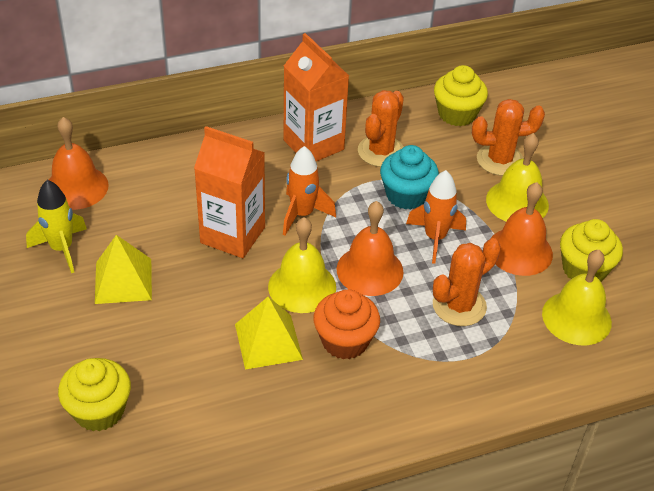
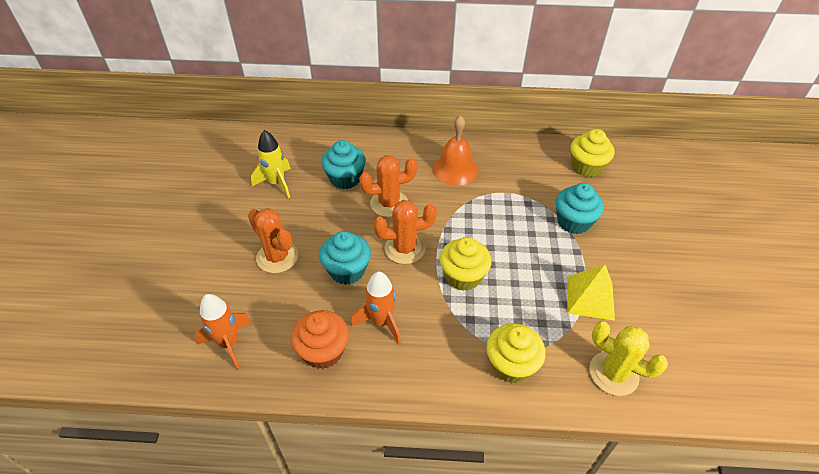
orange bell: [49,117,109,210] [336,201,404,296] [490,182,553,276] = 3 -> [433,115,478,186] = 1
orange carton: [194,126,265,258] [284,33,349,161] = 2 -> none = 0
turquoise cupcake: [380,145,439,210] = 1 -> [319,231,371,285] [321,140,366,189] [556,183,604,234] = 3
yellow bell: [268,217,336,313] [486,133,549,221] [542,250,612,345] = 3 -> none = 0
yellow cactus: none = 0 -> [589,321,668,396] = 1
yellow pyramid: [95,235,152,304] [235,296,303,369] = 2 -> [567,264,615,321] = 1

